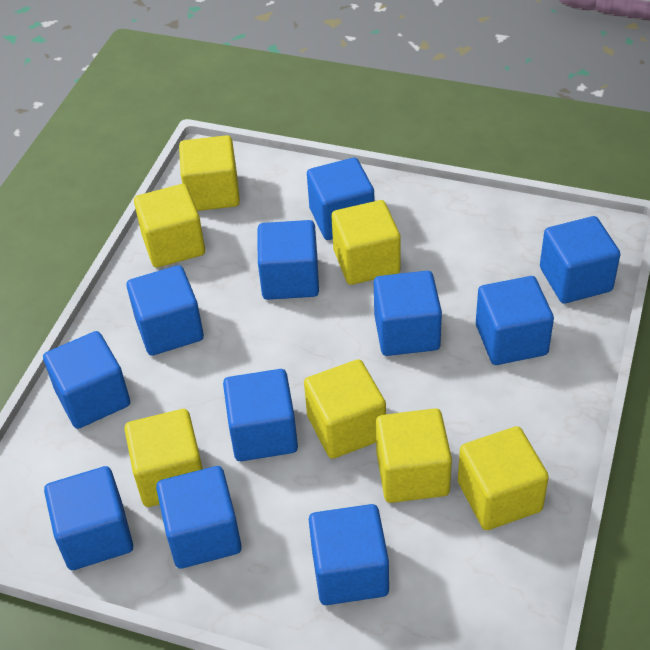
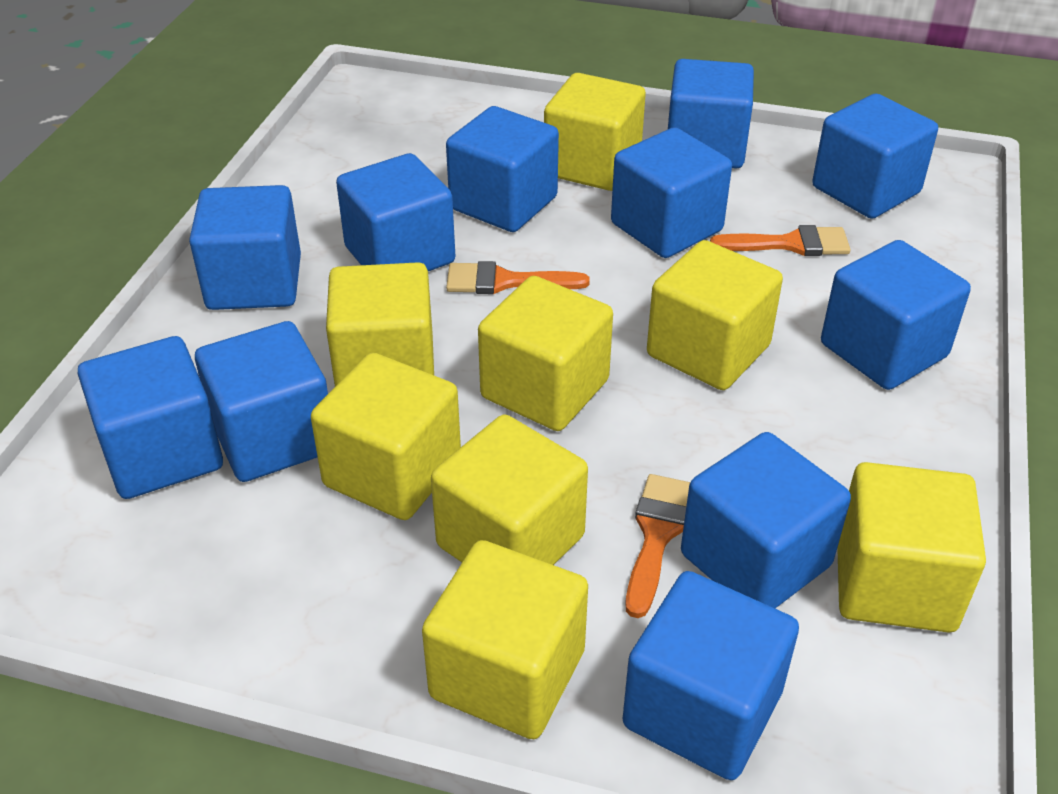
orange brush: none = 0 -> [446,261,590,294] [626,474,690,618] [710,225,851,256] = 3
yellow cube: [125,409,203,507] [134,184,205,268] [179,135,240,211] [304,359,386,459] [331,200,401,285] [376,408,452,503] [458,426,549,530] = 7 -> [311,353,461,520] [326,262,434,386] [422,540,588,739] [431,414,588,565] [478,276,613,431] [544,73,646,191] [647,240,783,390] [837,462,986,633] = 8

